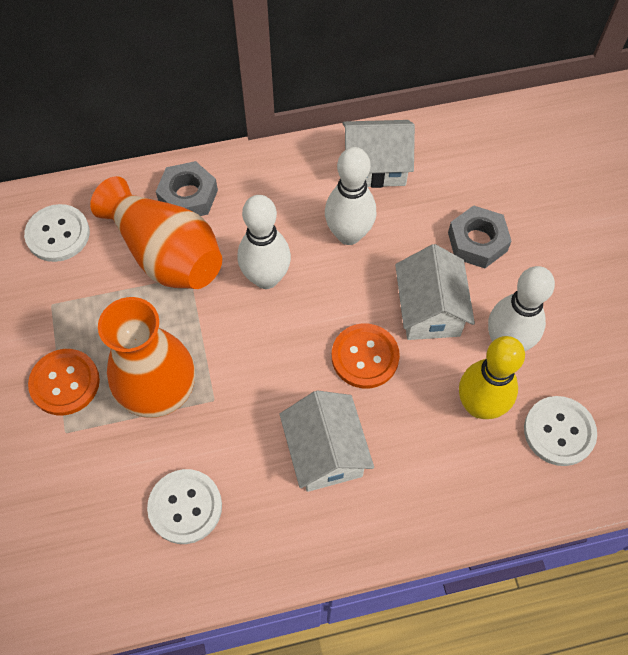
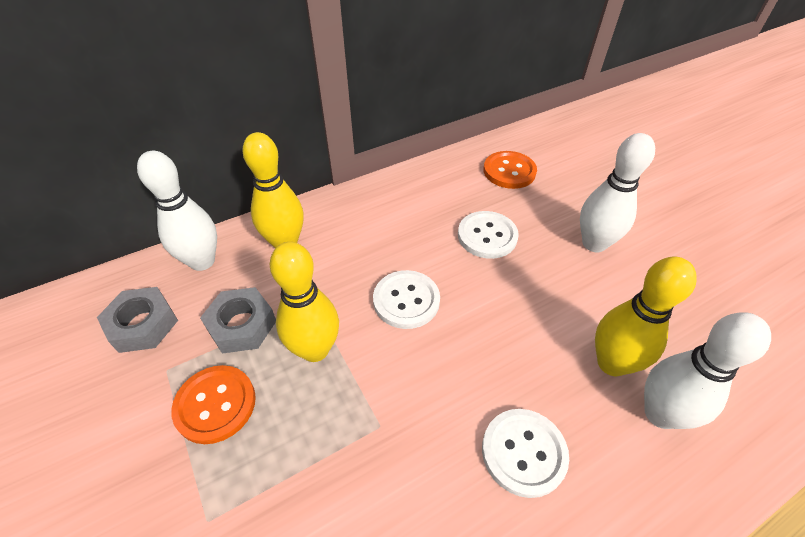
orange vase: [90,176,222,289] [98,297,195,418] = 2 -> none = 0
white house: [280,390,374,492] [342,120,415,188] [395,244,475,340] = 3 -> none = 0
yellow bowling pin: [459,336,525,419] = 1 -> [242,132,304,248] [269,242,339,362] [595,256,697,376] = 3

